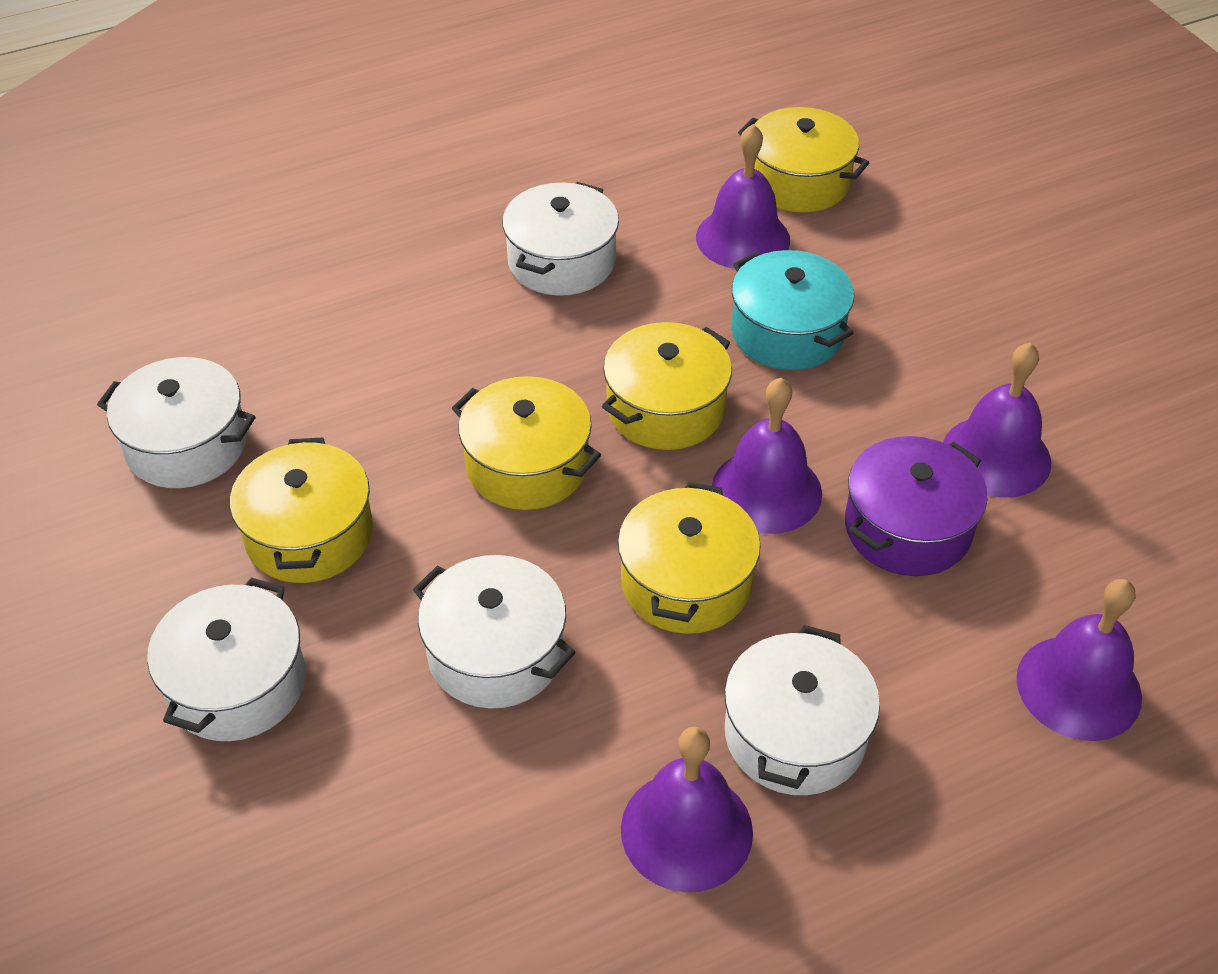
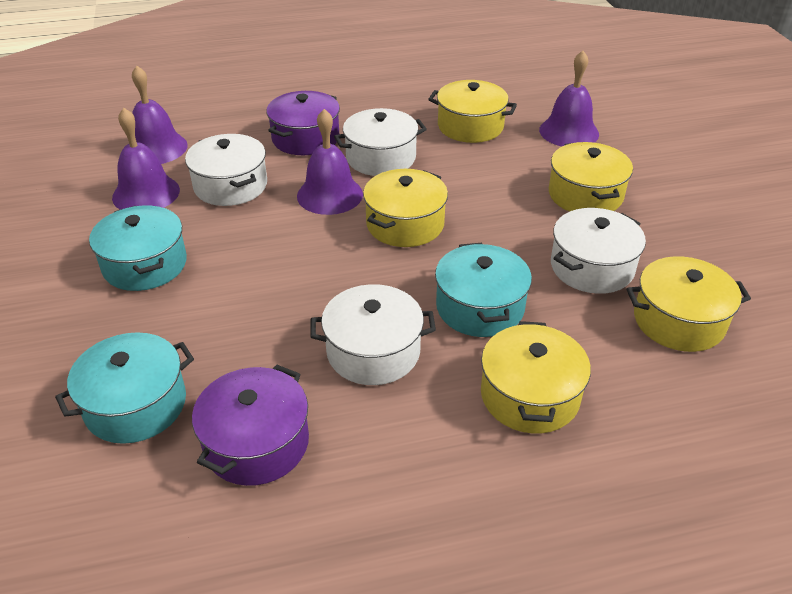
purple bell: [621,727,753,892] [696,124,790,269] [712,378,822,534] [943,342,1051,498] [1016,579,1142,741] = 5 -> [112,108,180,210] [132,66,188,164] [297,109,363,215] [539,51,599,146] = 4
purple pot: [845,436,988,576] = 1 -> [192,365,309,486] [267,91,340,155] = 2
turquoise pot: [732,250,854,370] = 1 -> [55,332,194,444] [89,205,187,291] [435,243,532,337] = 3
white pot: [97,357,256,488] [147,577,306,741] [413,555,575,709] [502,182,619,296] [724,625,880,795] = 5 -> [185,134,267,206] [311,284,436,385] [334,108,427,176] [551,208,646,294] = 4

